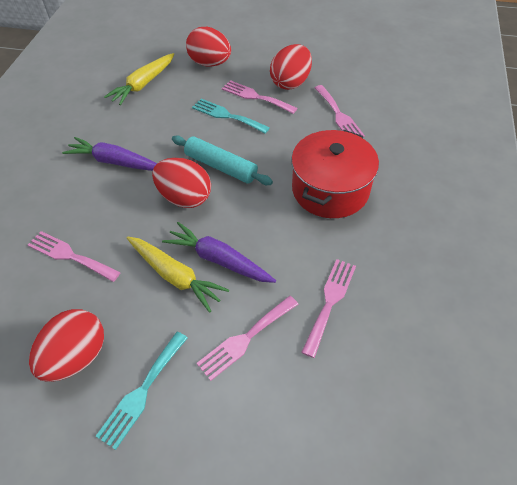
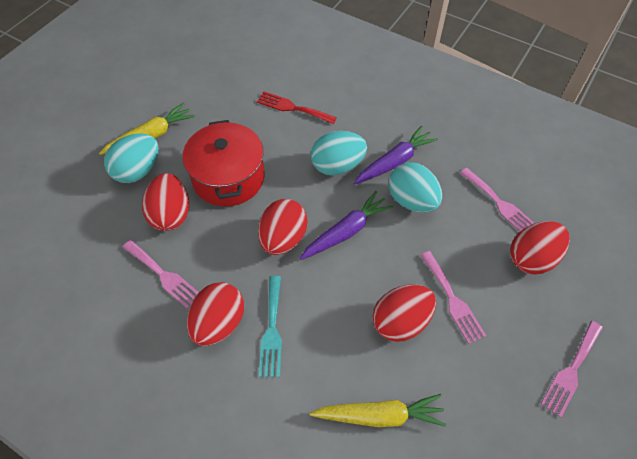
pink fork: [28,231,121,282] [196,296,298,381] [222,80,298,114] [301,259,356,358] [315,85,365,137] = 5 -> [123,240,199,309] [420,251,486,344] [460,168,534,231] [541,321,603,418] = 4
red egg: [29,309,104,382] [152,158,211,208] [186,27,231,67] [270,44,312,90] = 4 -> [142,173,189,231] [187,282,244,346] [258,199,308,255] [373,284,436,342] [510,221,570,275] = 5
red fork: none = 0 -> [257,91,337,124] = 1
turquoise egg: none = 0 -> [104,133,159,183] [311,131,367,175] [389,162,442,212] = 3
turquoise fork: [96,331,188,450] [192,99,270,134] = 2 -> [259,276,282,377] = 1
turquoise rolling pin: [172,136,273,185] = 1 -> none = 0

